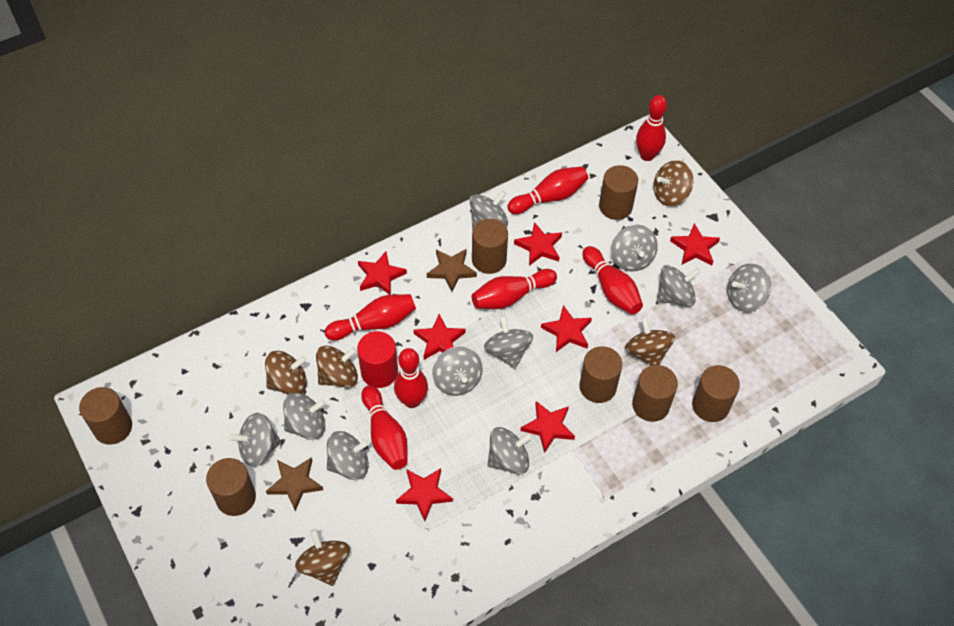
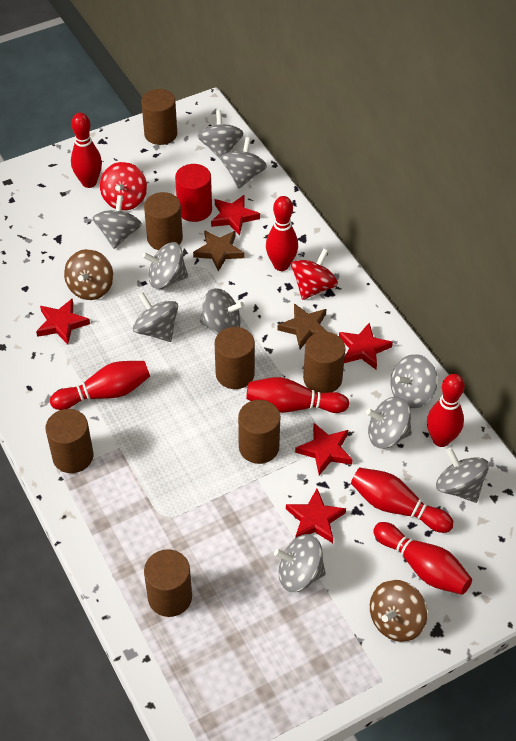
brown spinning top: [265,351,307,395] [295,529,350,586] [316,346,358,387] [625,316,675,366] [653,160,693,206] = 5 -> [64,249,113,300] [370,580,427,642] = 2
red spinning top: none = 0 -> [100,162,147,210] [291,249,338,300] = 2
red star: [358,251,407,295] [396,468,453,521] [414,314,465,360] [514,222,562,266] [520,401,575,453] [541,305,592,352] [670,223,720,266] = 7 -> [36,299,90,344] [211,195,260,236] [286,489,346,543] [295,423,353,475] [339,322,393,369] = 5

